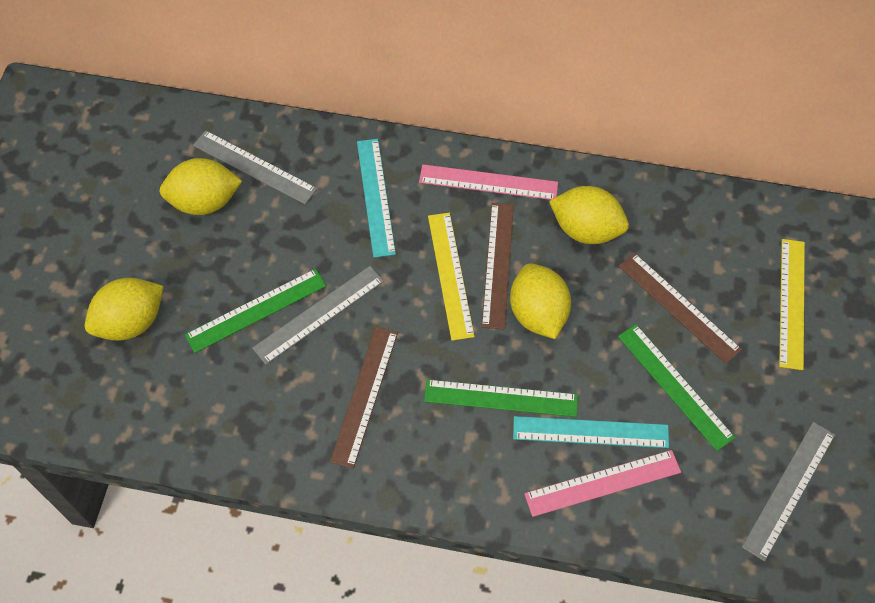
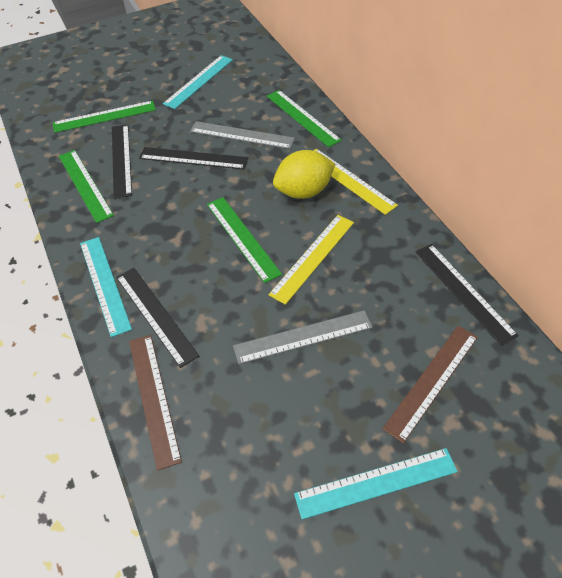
black ruler: none = 0 -> [112,124,132,199] [116,268,199,368] [139,147,248,170] [415,244,519,346] = 4
brown ruler: [330,327,398,468] [482,203,514,329] [619,253,742,364] = 3 -> [129,335,182,471] [382,326,478,443] = 2
green ruler: [185,269,326,353] [424,379,578,417] [618,324,735,451] = 3 -> [53,101,156,133] [59,150,114,223] [207,197,282,283] [267,90,342,147] = 4
grey ruler: [193,130,317,204] [252,266,384,365] [742,422,835,561] = 3 -> [190,121,295,149] [233,310,373,364] = 2
pink ruler: [419,164,558,200] [524,450,681,517] = 2 -> none = 0
turquoise ruler: [357,139,396,258] [513,416,669,448] = 2 -> [80,237,132,337] [163,55,233,109] [294,448,458,519] = 3
yellow lemon: [85,278,164,341] [160,158,242,215] [510,263,571,339] [549,186,629,244] = 4 -> [273,150,335,199] = 1

